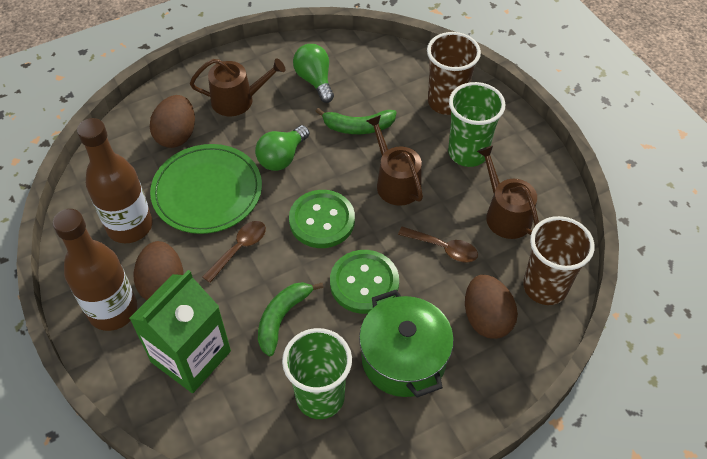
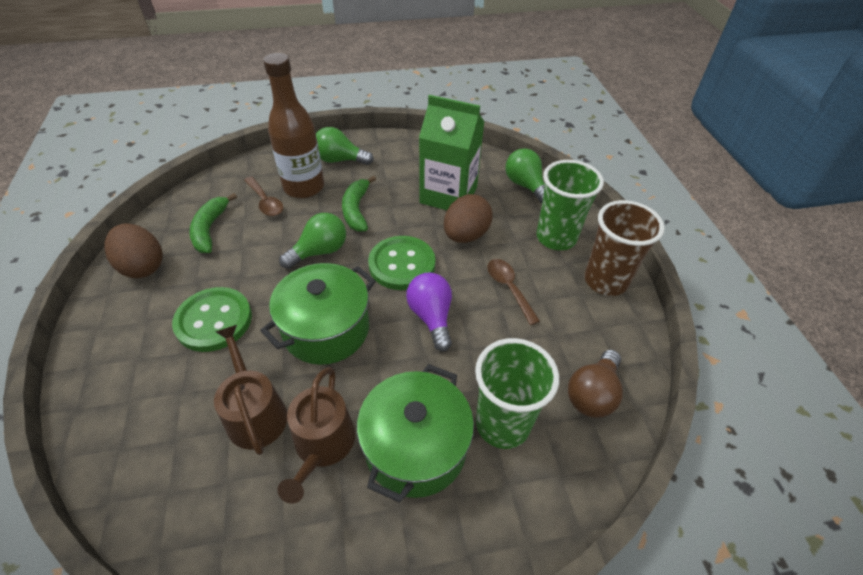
brown bottle: [53,209,137,331] [77,118,153,243] = 2 -> [263,53,324,198] = 1
brown cup: [427,32,481,115] [523,216,595,305] = 2 -> [584,200,665,296] = 1
brown egg: [134,241,184,300] [150,95,195,148] [465,275,518,339] = 3 -> [104,223,163,278] [444,194,493,243] = 2
brown light bulb: none = 0 -> [568,350,623,418] = 1
brown watering can: [190,59,286,116] [366,115,423,206] [477,146,539,239] = 3 -> [214,325,287,455] [277,367,355,504] = 2
green light bulb: [255,125,310,171] [293,44,334,103] = 2 -> [279,213,346,269] [316,127,374,165] [506,148,545,204] = 3
green plate: [150,144,262,234] = 1 -> none = 0
green pot: [359,290,454,398] = 1 -> [260,263,376,365] [357,364,474,503] = 2
purple light bulb: none = 0 -> [406,272,452,351] = 1

